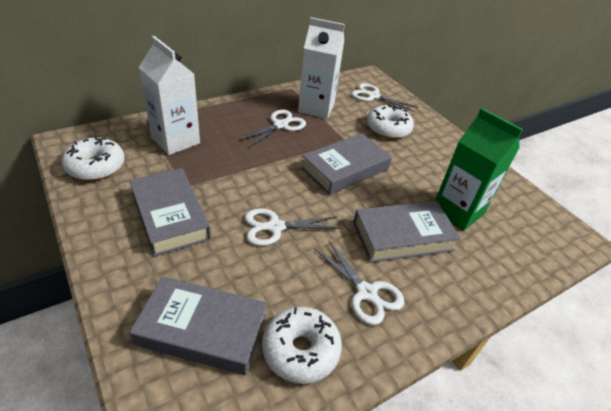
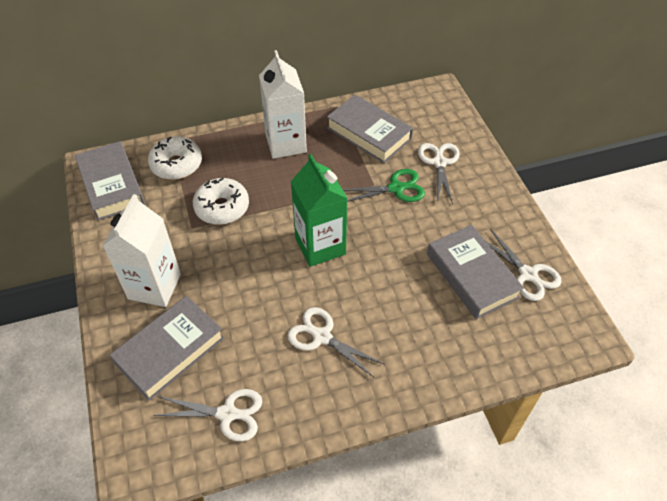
green scissors: none = 0 -> [343,169,425,202] = 1
white donut: [62,137,125,181] [262,306,342,384] [367,105,414,139] = 3 -> [148,137,202,180] [193,178,249,225] = 2

